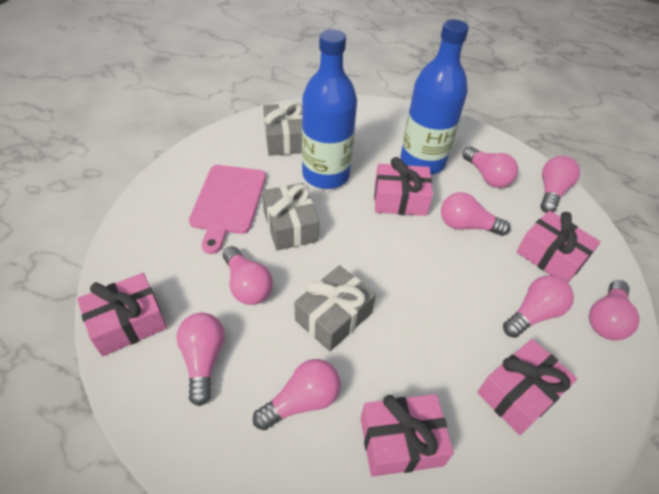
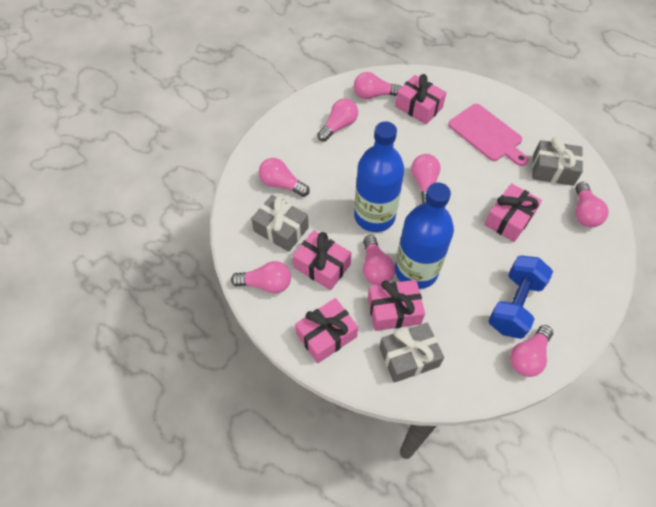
blue dumbbell: none = 0 -> [488,255,553,339] = 1

